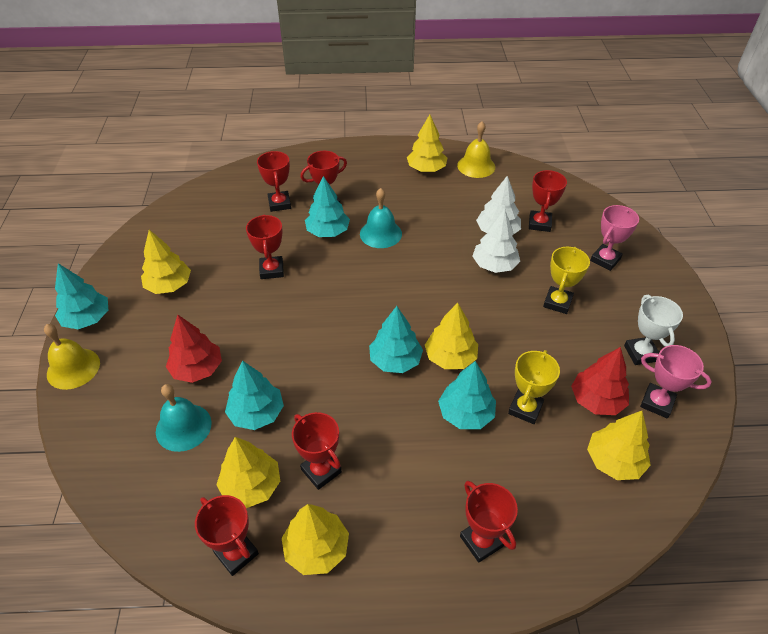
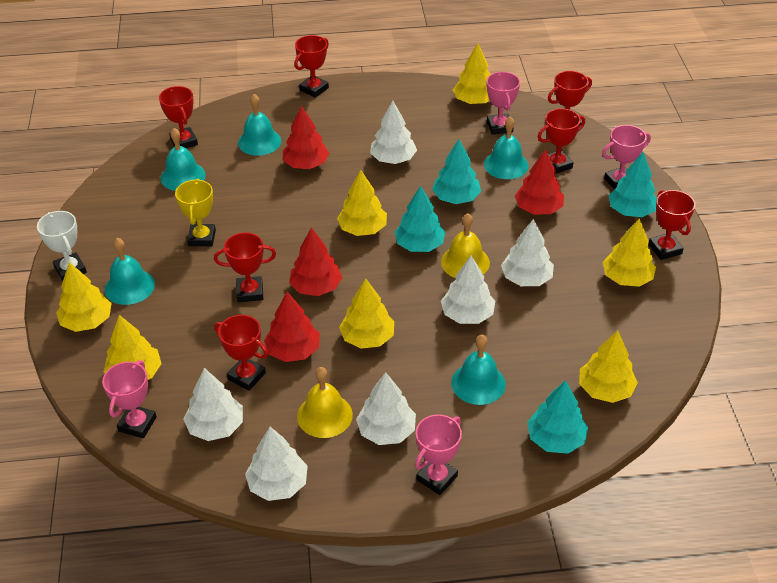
pink trophy: [590,205,639,271] [640,345,712,418] = 2 -> [102,360,157,438] [415,414,462,495] [487,72,520,135] [602,125,651,189] = 4
red tree: [166,315,222,383] [571,347,629,415] = 2 -> [264,292,320,362] [283,106,329,169] [289,227,343,296] [515,149,564,215] = 4
turquoise bell: [156,384,212,452] [360,188,402,248] = 2 -> [105,238,155,305] [160,128,206,191] [238,94,281,156] [451,335,506,405] [484,116,529,179] = 5
turquoise tree: [55,263,108,329] [225,360,284,430] [305,176,350,237] [369,306,423,373] [438,361,496,429] = 5 -> [394,186,446,252] [432,139,481,204] [527,380,588,454] [608,152,657,217] = 4
white tree: [472,209,520,273] [476,176,521,235] = 2 -> [184,368,243,441] [245,427,308,501] [356,372,416,445] [370,101,417,164] [441,255,495,324] [501,219,554,286] = 6
yellow tree: [141,230,191,294] [216,437,280,508] [282,504,349,575] [407,115,447,172] [425,303,478,369] [587,411,651,480] = 6 -> [56,262,112,332] [103,315,162,380] [337,170,387,236] [339,278,394,349] [453,43,491,104] [579,330,638,403] [602,218,656,287] = 7
yellow trophy: [508,350,560,424] [543,247,590,314] = 2 -> [175,179,216,246] = 1

